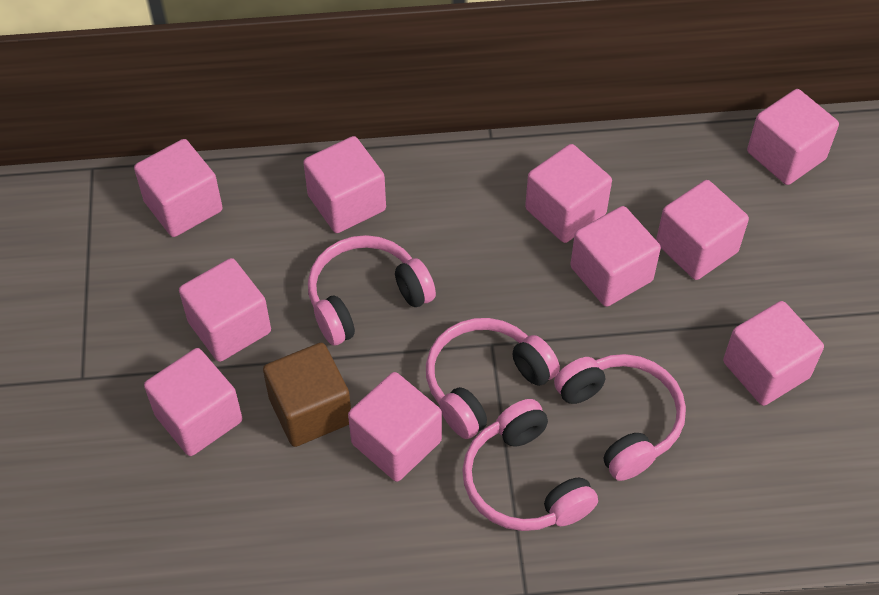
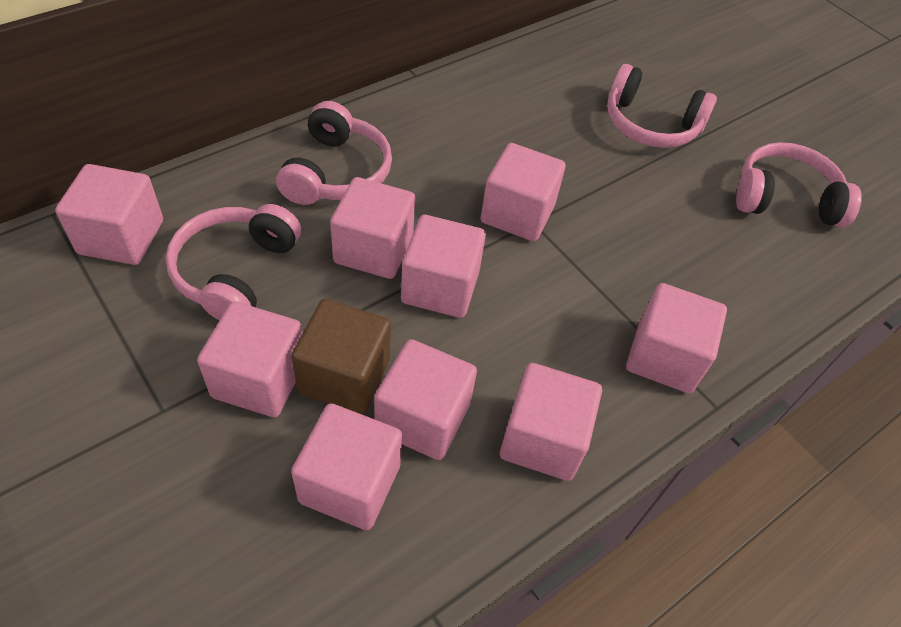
pink cube: [134,139,223,237] [144,348,242,456] [179,258,271,362] [303,136,386,233] [348,372,442,482] [525,144,612,243] [570,206,661,307] [656,180,749,280] [723,301,824,406] [747,89,839,185] = 10 -> [55,164,163,265] [197,302,302,417] [291,403,402,530] [330,177,415,279] [374,339,477,460] [401,215,486,318] [481,143,566,241] [500,363,602,481] [626,283,727,393] = 9

